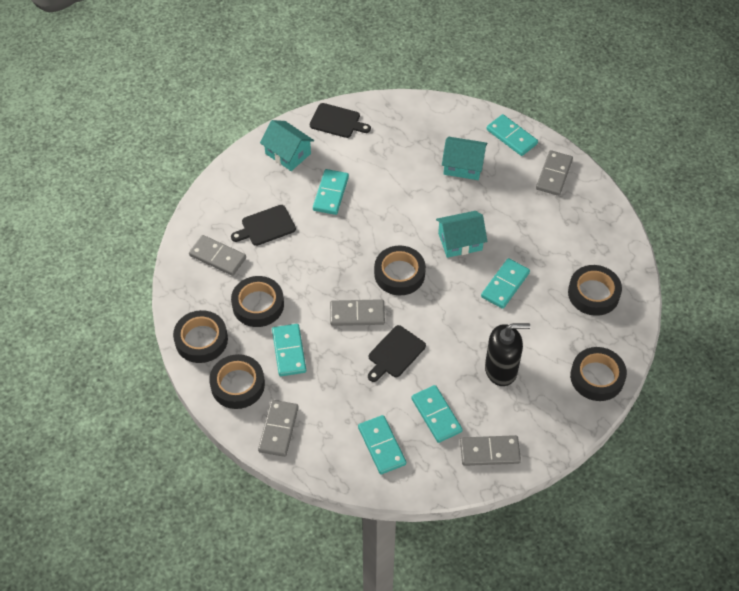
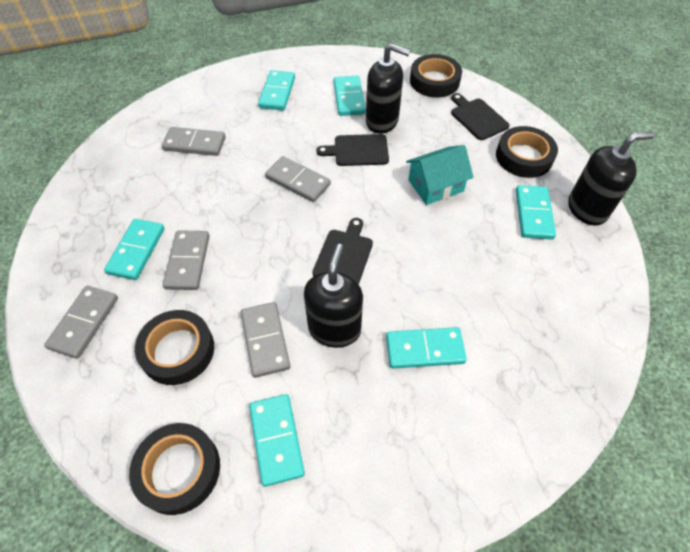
black soap dispenser: [485,323,530,386] = 1 -> [304,244,363,348] [366,43,410,134] [568,132,655,226] = 3
black tape: [173,310,228,363] [209,354,265,409] [231,276,284,327] [374,245,426,295] [568,265,622,316] [570,347,627,401] = 6 -> [129,423,220,515] [135,310,214,385] [410,54,462,98] [496,126,558,178] = 4
turquoise house: [260,120,314,171] [436,211,487,258] [442,137,487,180] = 3 -> [406,145,474,205] = 1

